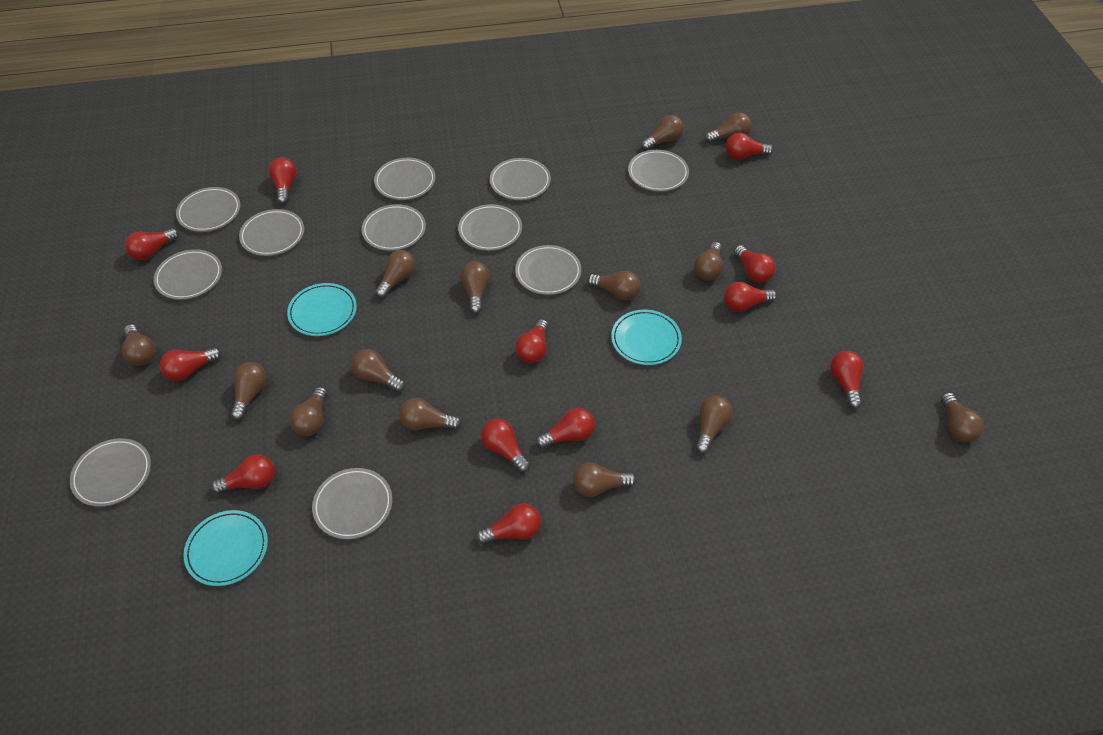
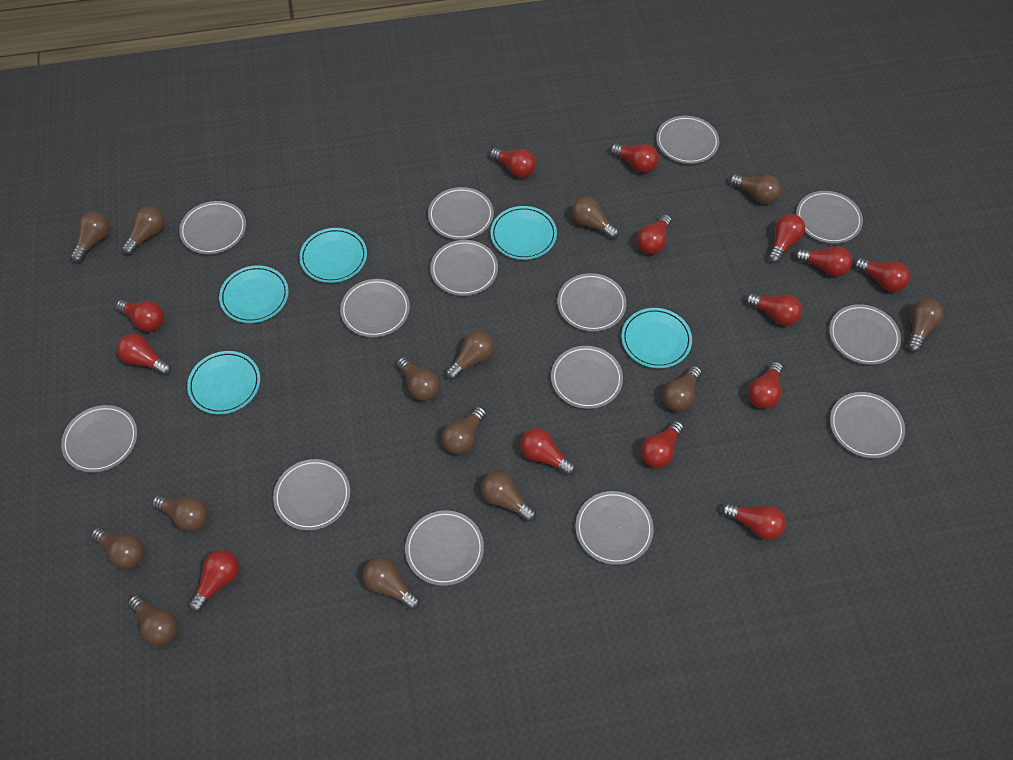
grey plate: [70,438,151,507] [154,249,222,300] [176,187,241,232] [239,209,304,256] [312,468,392,539] [361,204,426,251] [374,158,436,200] [458,204,522,251] [490,158,551,200] [515,245,582,295] [628,150,689,191] = 11 -> [61,405,137,473] [179,201,246,254] [273,459,350,531] [340,279,410,337] [405,510,484,586] [428,187,494,240] [430,240,498,296] [551,346,623,409] [557,273,627,332] [575,491,654,565] [656,116,719,164] [796,191,863,244] [829,304,901,365] [830,392,905,458] = 14
red light bulb: [125,228,179,260] [160,347,221,381] [211,454,275,494] [269,158,297,204] [476,504,541,545] [481,419,531,472] [516,319,549,363] [536,408,595,449] [724,282,777,312] [726,133,773,160] [734,245,776,283] [830,351,863,409] = 12 -> [116,300,164,332] [117,334,172,376] [188,550,239,612] [490,148,536,178] [520,428,575,476] [610,143,659,173] [637,214,672,254] [641,421,684,468] [721,502,786,540] [746,293,802,326] [748,362,783,409] [768,214,805,263] [795,247,852,277] [854,257,910,292] = 14
turquoise plate: [184,510,268,586] [287,283,357,336] [611,310,682,365] = 3 -> [187,351,260,415] [219,265,289,323] [299,228,367,283] [491,206,557,260] [621,308,692,368] = 5

